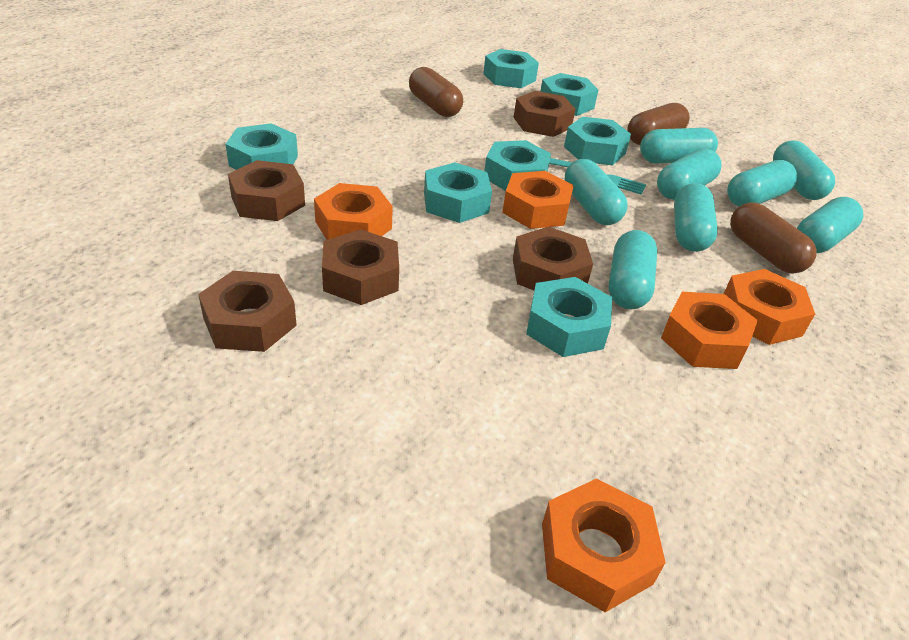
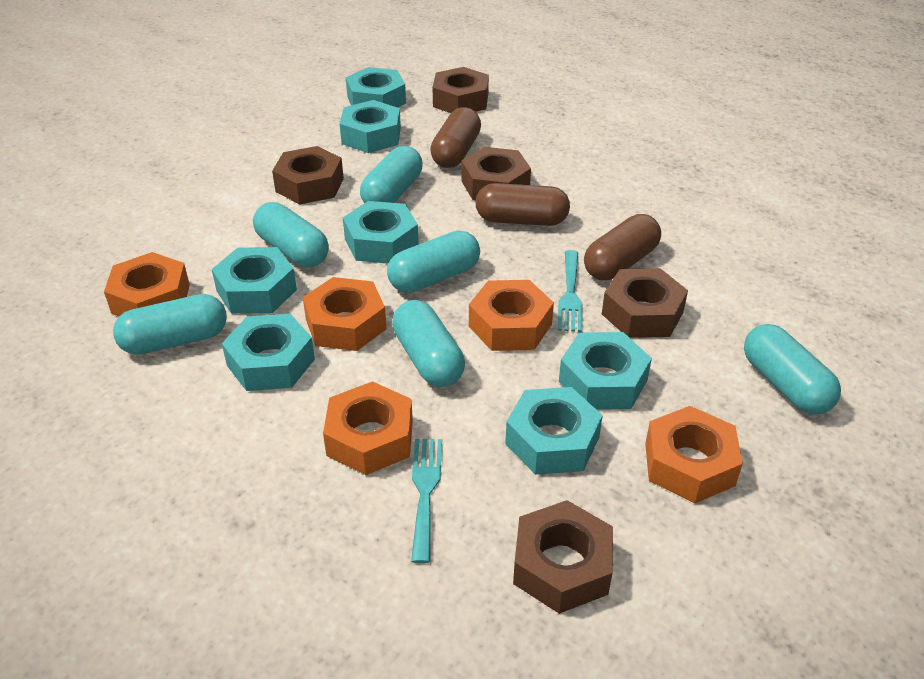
turquoise capsule: [565,159,628,225] [608,230,657,309] [640,128,718,164] [657,148,722,200] [674,183,718,252] [727,160,797,206] [773,140,835,200] [797,197,863,253] = 8 -> [113,294,227,355] [253,202,329,267] [360,146,423,203] [387,230,480,293] [392,300,465,387] [744,324,841,414] = 6
turquoise fork: [549,158,646,195] = 1 -> [411,439,442,563] [558,250,582,332] = 2

